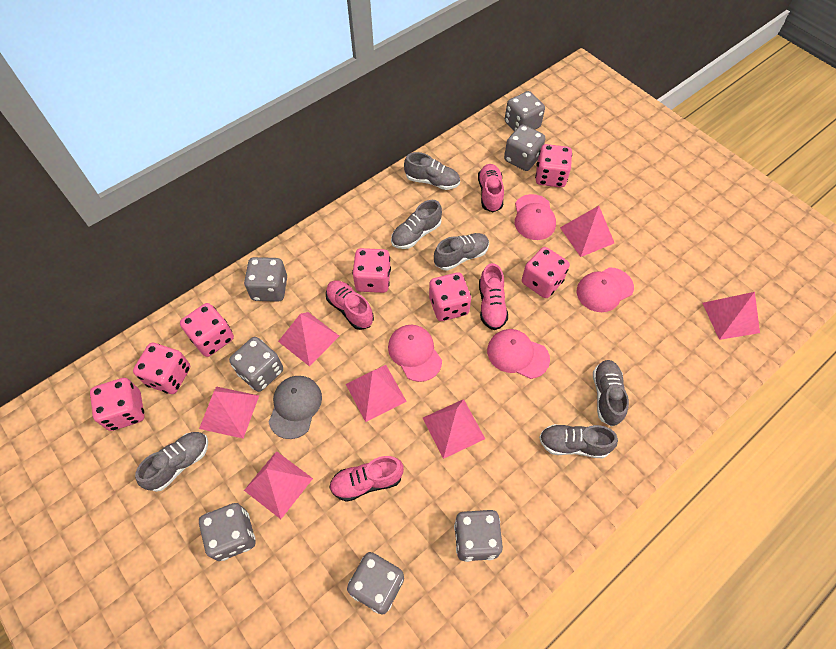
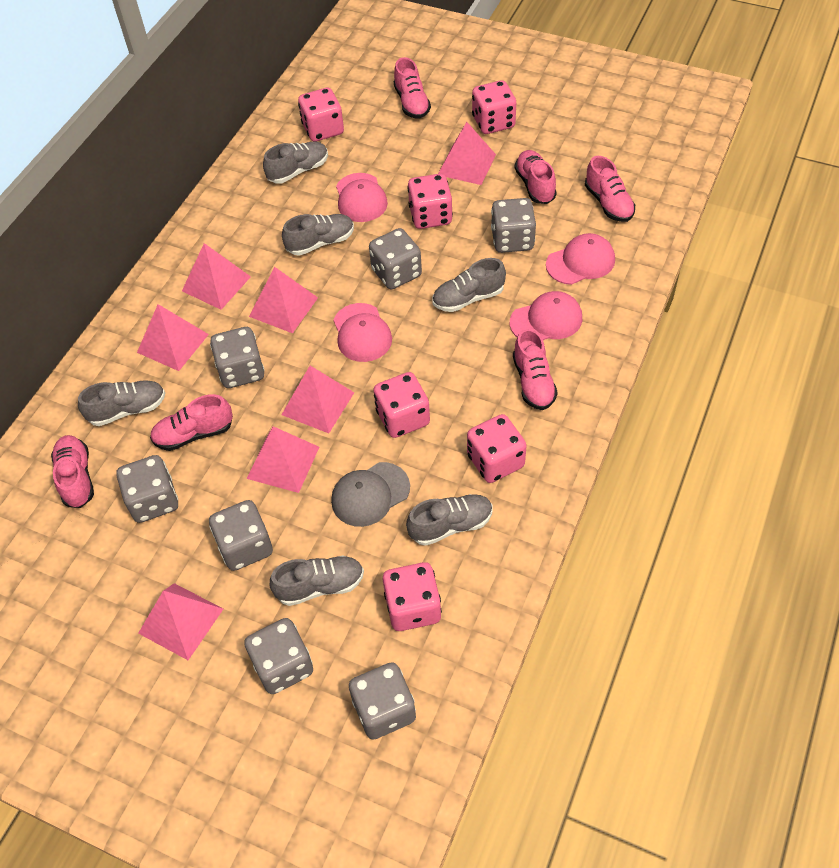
pink dice: [90,378,145,431] [133,343,190,394] [180,303,234,357] [352,248,391,293] [429,272,471,321] [522,247,570,298] [535,144,572,187] = 7 -> [298,88,344,142] [373,372,430,438] [383,562,442,631] [408,174,453,229] [467,414,527,483] [472,80,516,134] = 6
pink shoe: [326,280,374,330] [329,456,404,502] [478,164,504,212] [479,263,508,330] = 4 -> [51,435,94,508] [150,394,233,451] [394,57,431,119] [513,328,558,410] [515,150,557,204] [585,156,635,222] = 6

